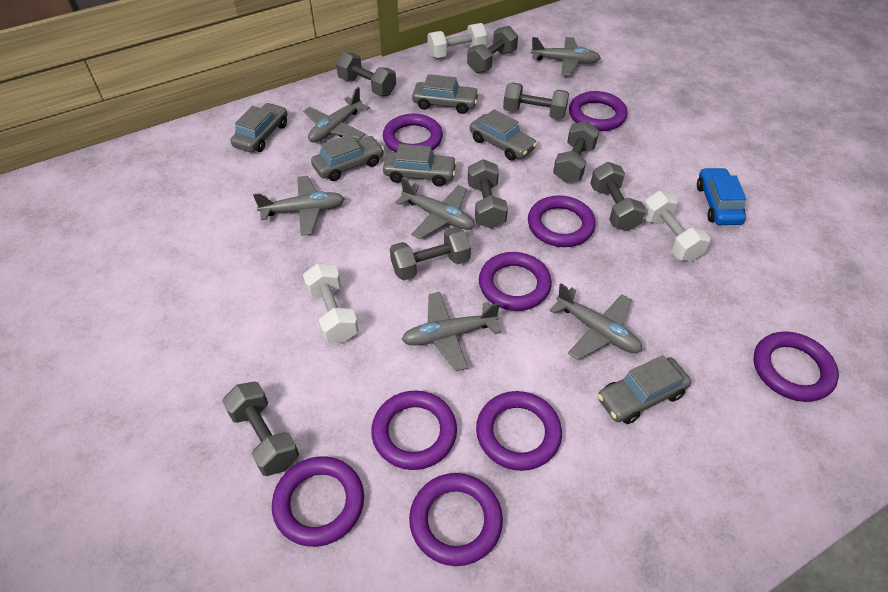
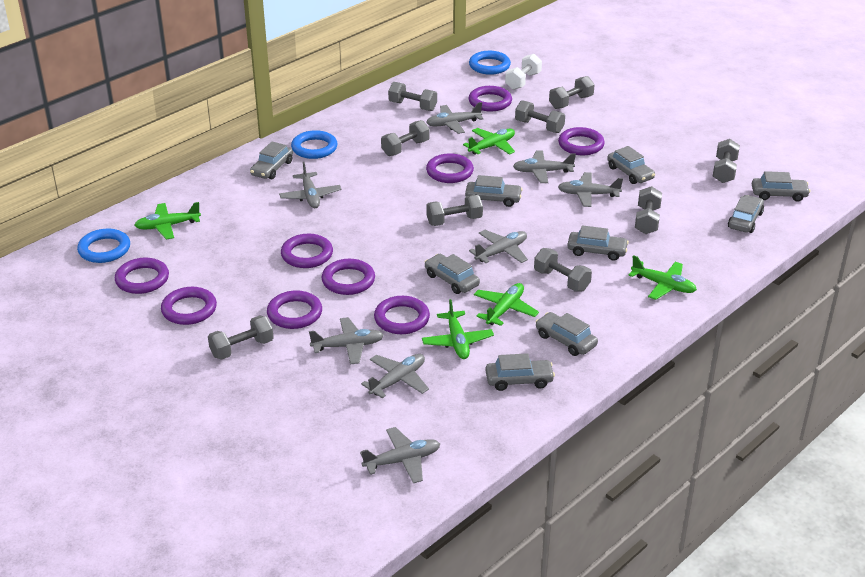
blue car: [697,168,746,225] = 1 -> none = 0
blue ring: none = 0 -> [77,229,130,263] [291,130,338,159] [469,51,511,75] = 3
green plane: none = 0 -> [135,202,201,240] [422,299,494,359] [463,128,515,155] [474,283,539,326] [628,255,697,300] = 5
grey car: [231,103,287,152] [311,134,384,181] [383,144,457,186] [412,74,479,114] [470,109,537,161] [598,355,691,424] = 6 -> [250,141,293,179] [425,254,480,294] [465,175,523,207] [486,353,555,391] [535,312,598,356] [567,225,629,261] [607,146,655,184] [728,195,764,233] [752,171,810,202] = 9
grey dumbbell: [222,382,299,476] [336,52,396,96] [390,227,471,280] [467,26,518,73] [468,159,508,229] [503,83,569,120] [553,121,599,183] [590,162,646,231] = 8 -> [208,315,274,360] [381,120,430,156] [388,82,437,111] [426,195,483,226] [515,100,565,133] [534,248,592,292] [549,76,595,109] [635,186,662,234] [713,139,740,183] = 9
grey plane: [253,176,345,235] [303,87,370,142] [395,178,475,239] [402,292,501,371] [531,37,601,76] [549,283,642,360] = 6 -> [279,162,341,208] [309,317,384,365] [360,427,440,483] [361,354,429,398] [426,102,483,134] [469,230,528,263] [513,151,576,183] [558,172,623,207] = 8
white dumbbell: [303,263,359,343] [427,23,487,58] [644,191,710,261] = 3 -> [505,54,542,90] = 1

